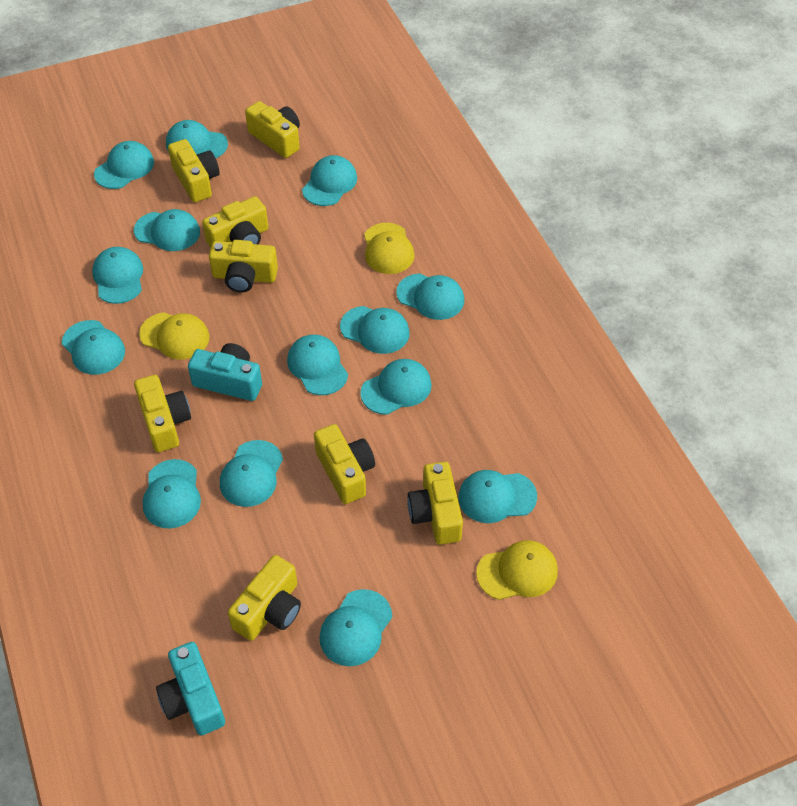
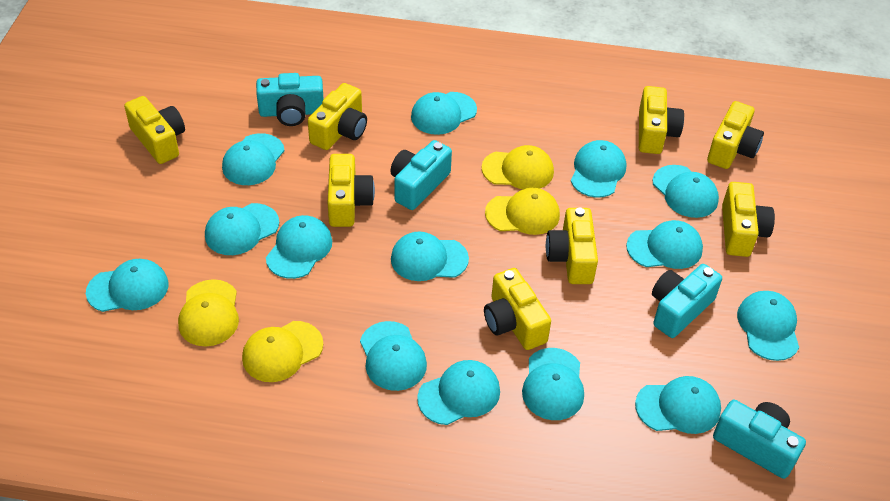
turquoise camera: [156,642,225,736] [188,343,262,401] = 2 -> [256,73,324,126] [390,140,452,210] [652,264,722,338] [713,400,806,479] = 4
yellow cap: [139,312,209,360] [364,223,414,274] [476,540,558,600] = 3 -> [178,279,239,346] [242,321,323,382] [481,145,554,189] [485,188,560,235] = 4

